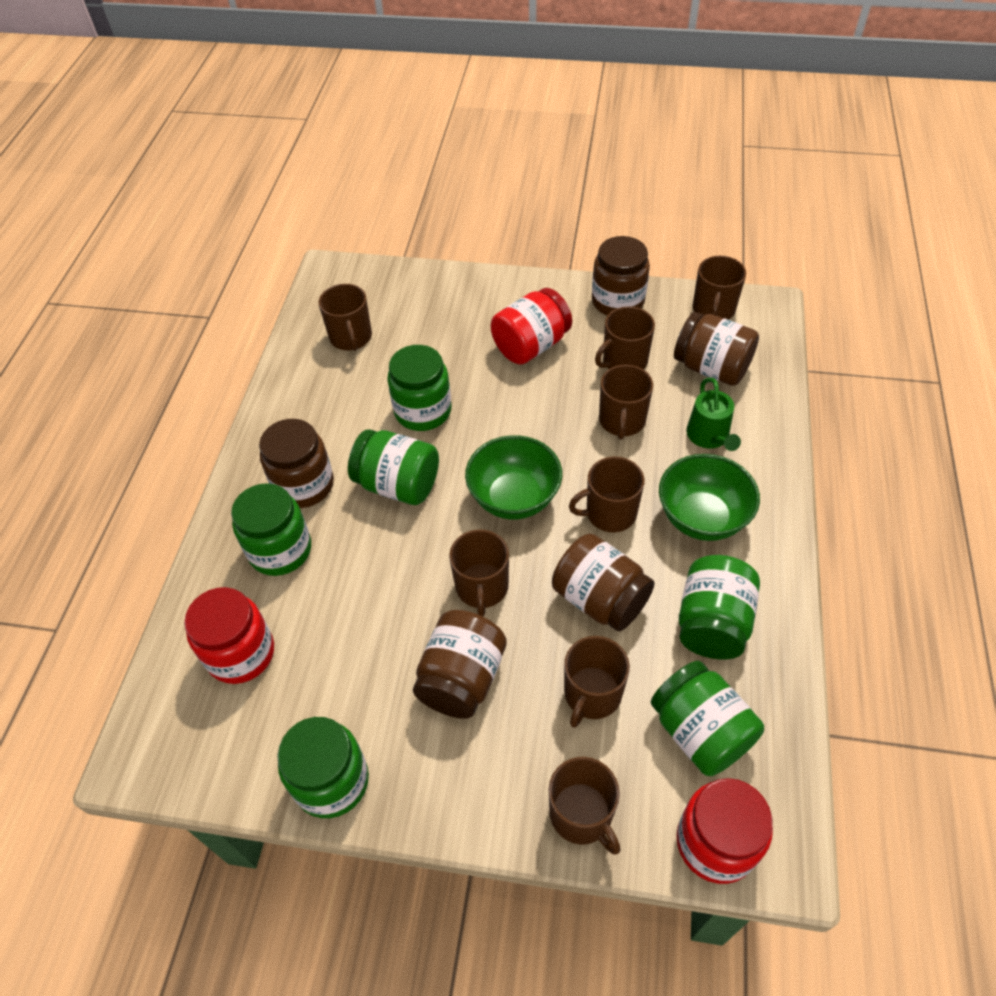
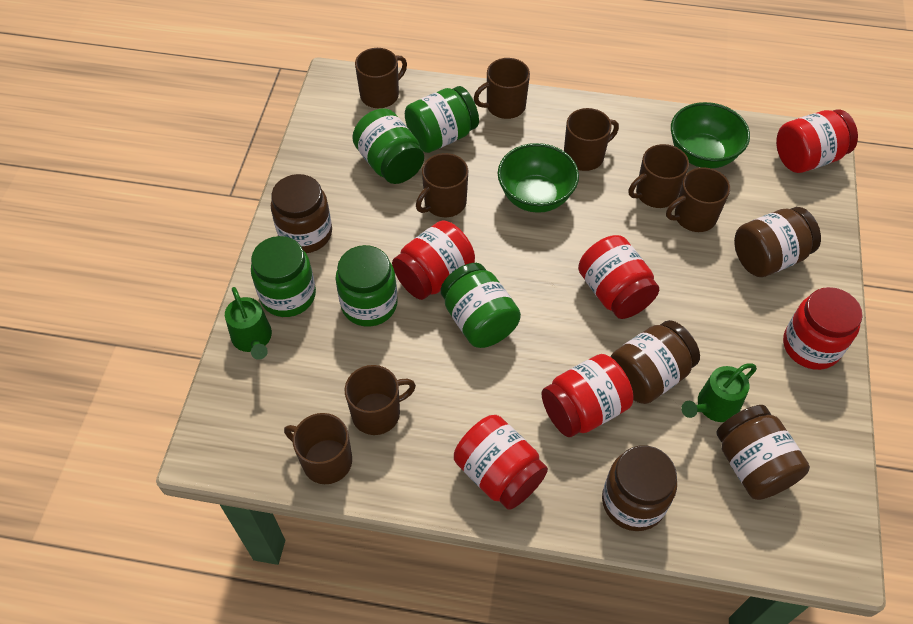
green jar: [231,483,311,576] [278,717,369,818] [348,429,439,505] [387,345,452,431] [651,660,764,776] [679,555,760,659] = 6 -> [251,236,316,317] [336,245,398,327] [352,108,424,184] [405,86,479,153] [441,263,521,348] = 5
green watering can: [686,378,741,451] = 1 -> [225,287,272,360] [681,363,757,422] = 2
red jar: [184,587,274,684] [491,288,572,364] [676,778,773,884] = 3 -> [392,220,475,300] [454,415,548,510] [541,354,634,437] [578,235,659,319] [776,110,858,173] [783,287,863,370] = 6

